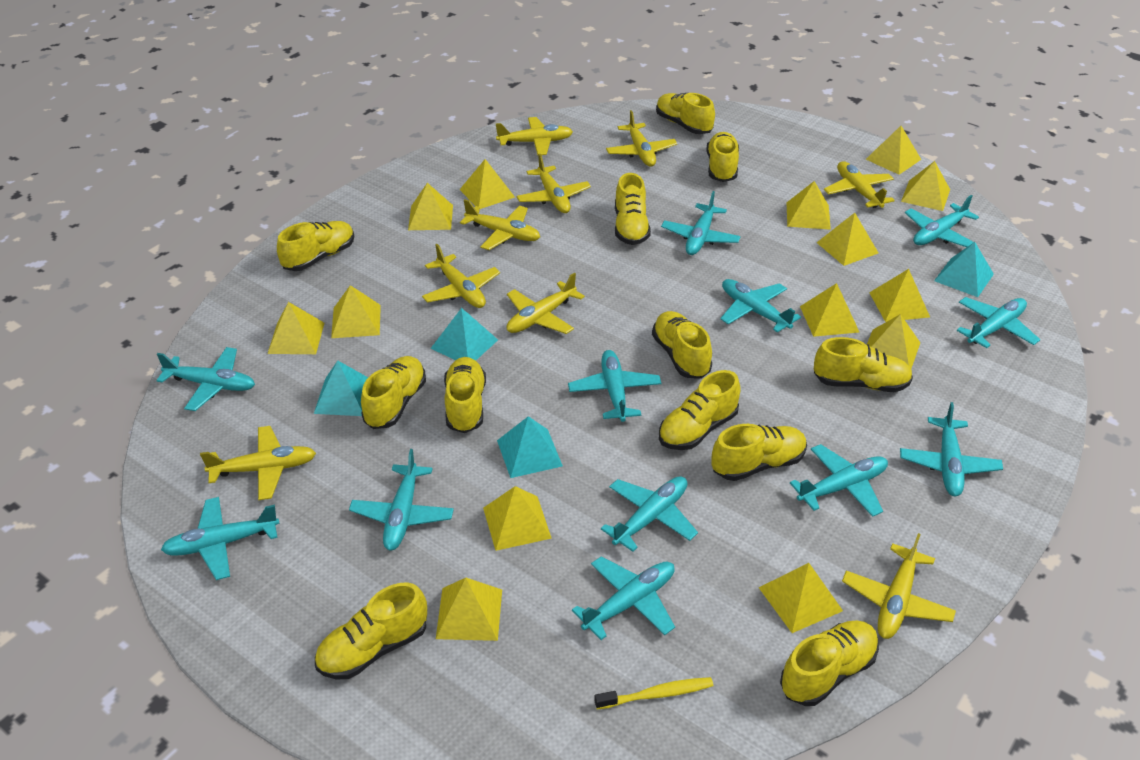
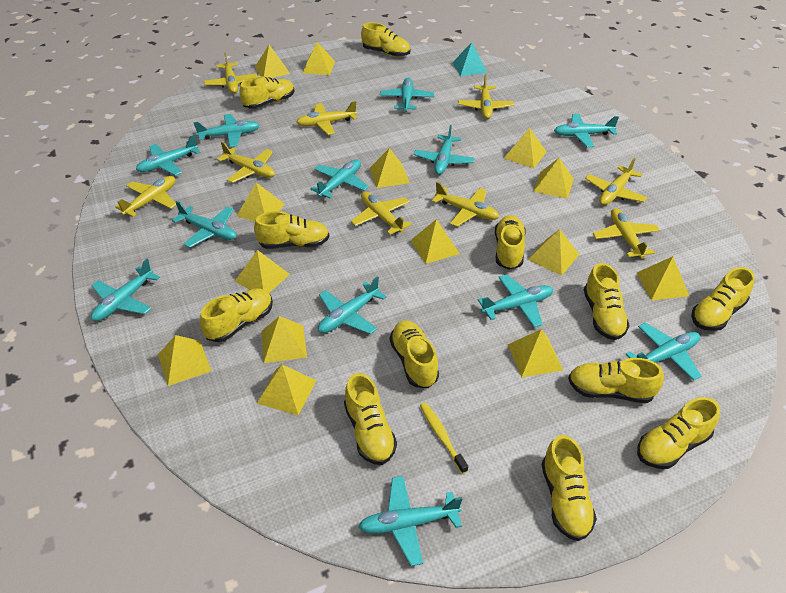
turquoise pyramid: [314,361,368,416] [431,308,498,361] [497,416,563,478] [934,242,994,297] = 4 -> [453,42,487,76] = 1

